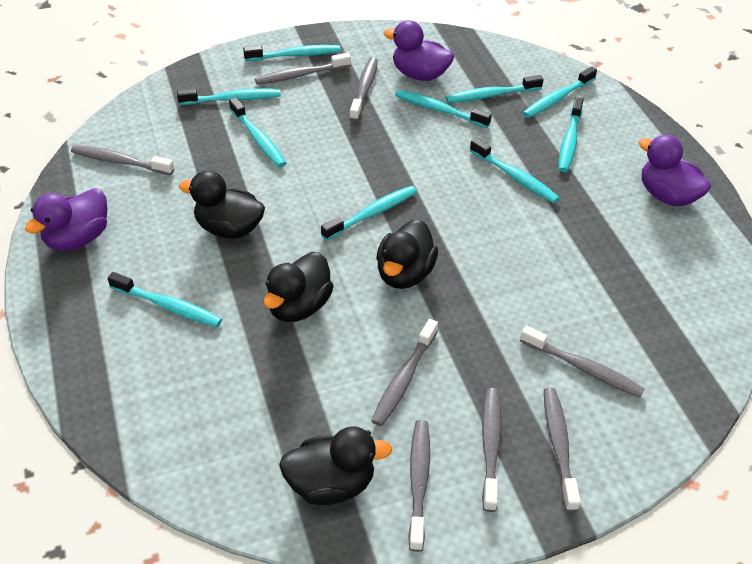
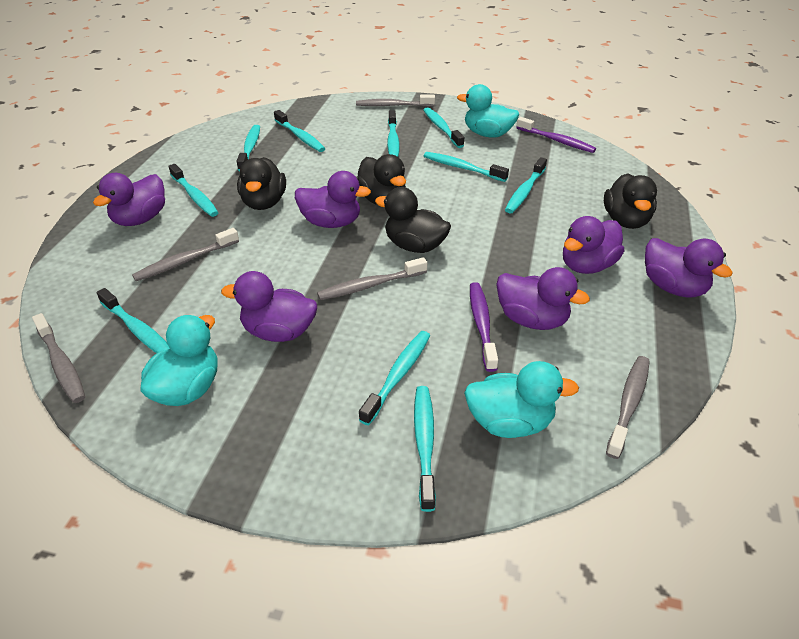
grey toothbrush: [71,145,174,175] [255,53,351,85] [349,57,378,121] [371,319,438,426] [408,420,430,552] [482,388,502,512] [520,325,645,397] [544,387,581,512] = 8 -> [32,313,85,403] [132,228,239,281] [317,257,427,300] [356,95,435,107] [606,356,650,459] = 5
purple duck: [25,188,107,251] [384,20,454,81] [638,135,711,206] = 3 -> [93,173,165,226] [221,271,317,342] [295,171,371,228] [496,267,590,330] [563,216,624,274] [645,238,733,298] = 6
purple toothbrush: none = 0 -> [470,282,498,372] [516,117,596,153] = 2
turquoise duck: none = 0 -> [140,315,218,406] [457,84,519,138] [464,361,579,438] = 3

